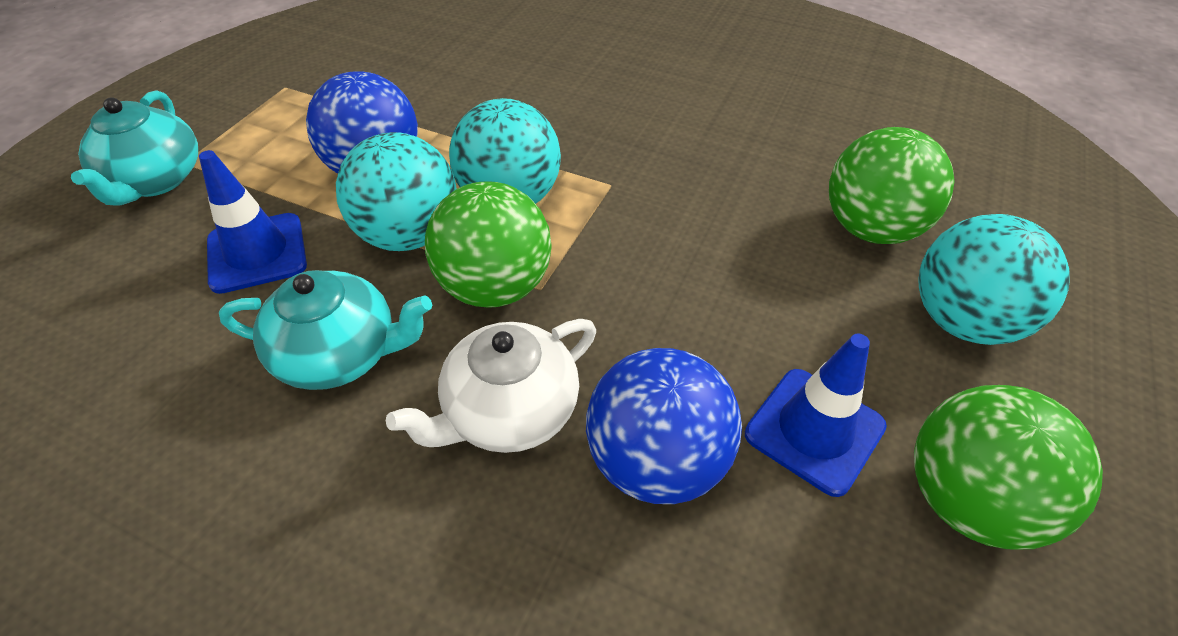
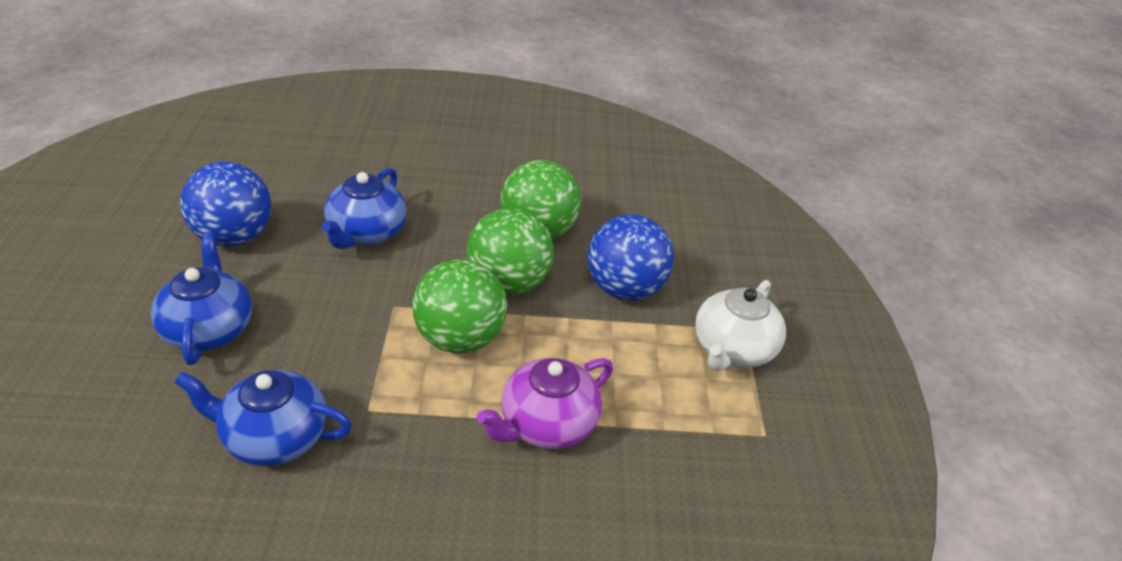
blue teapot: none = 0 -> [151,232,252,365] [175,370,352,466] [322,168,407,249] = 3
blue traffic cone: [199,150,307,294] [745,334,887,497] = 2 -> none = 0
purple teapot: none = 0 -> [476,358,613,449] = 1
turquoise ball: [336,132,457,251] [449,98,561,204] [918,214,1070,345] = 3 -> none = 0
turquoise teapot: [71,91,198,205] [219,270,432,390] = 2 -> none = 0

